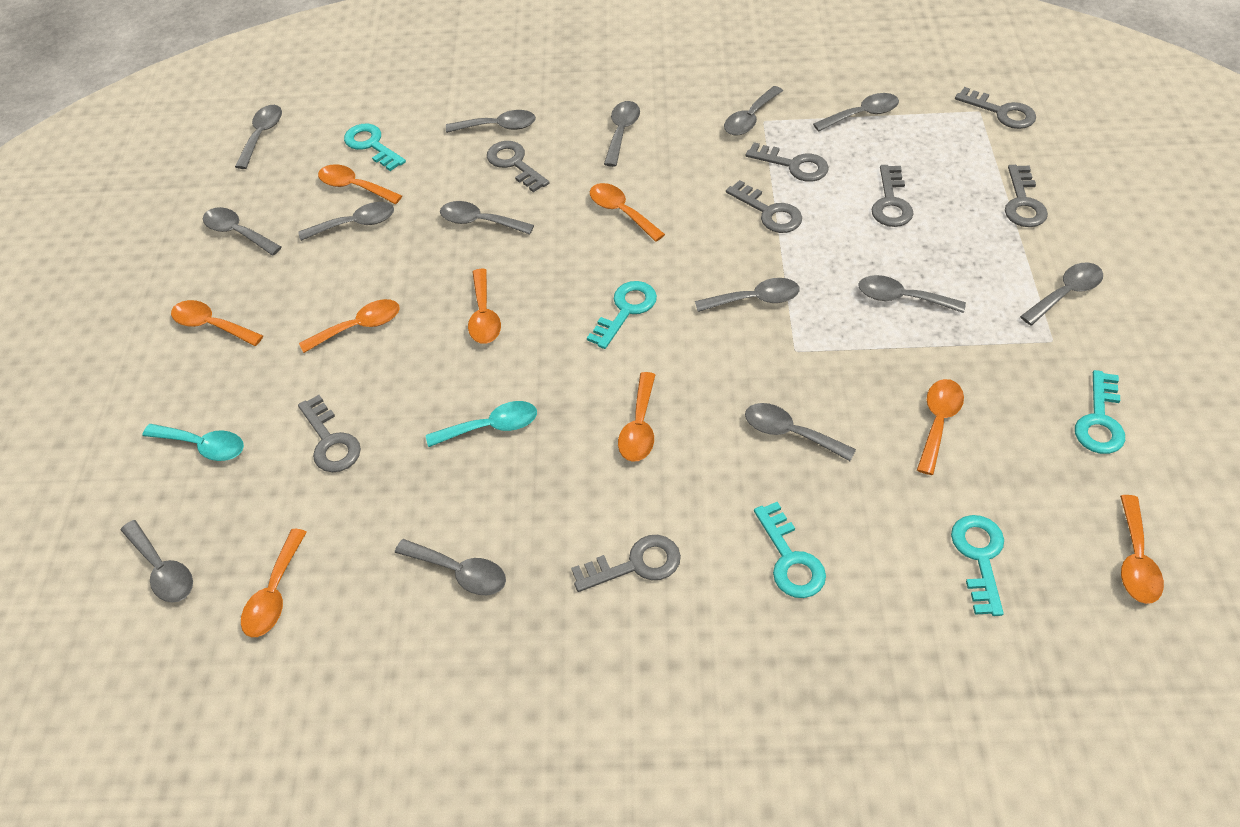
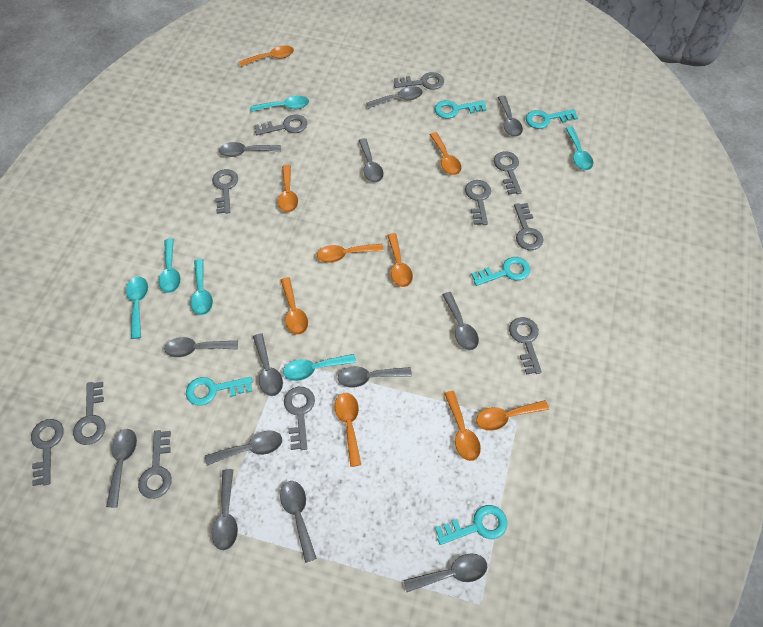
grey key: [298,395,361,472] [487,141,549,192] [571,535,681,592] [726,180,802,233] [746,142,829,182] [871,165,914,227] [955,87,1036,129] [1005,165,1048,227] = 8 -> [31,419,64,486] [73,382,105,445] [138,430,172,499] [212,169,238,214] [255,115,307,135] [284,387,315,450] [394,72,444,90] [465,180,491,225] [494,151,522,195] [509,317,542,375] [514,203,543,250] = 11
grey spoon: [121,520,193,603] [203,207,282,255] [235,105,282,169] [298,202,394,241] [395,539,506,595] [440,201,534,235] [446,110,536,133] [604,101,640,167] [695,278,800,312] [724,86,783,135] [745,403,856,461] [813,93,899,132] [859,275,966,313] [1020,262,1103,325] = 14 -> [106,429,137,508] [164,337,238,357] [205,430,282,466] [212,469,238,550] [219,142,281,157] [253,333,283,396] [280,481,317,563] [338,366,412,388] [358,138,384,182] [366,86,423,108] [403,554,487,592] [442,292,479,350] [498,96,523,137] = 13
turquoise spoon: [142,424,244,461] [426,401,537,447] = 2 -> [126,276,148,339] [159,239,181,293] [191,259,213,315] [251,96,309,112] [283,354,356,381] [566,126,593,170] = 6

